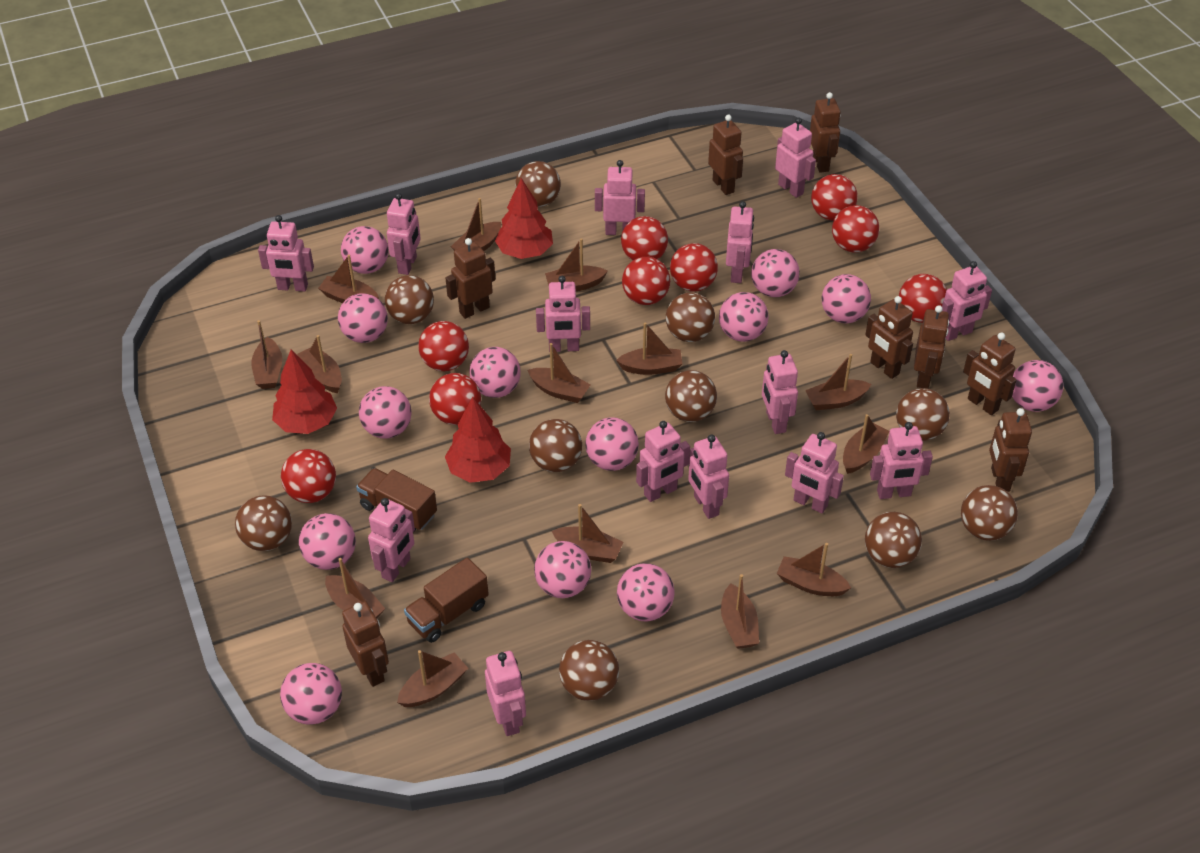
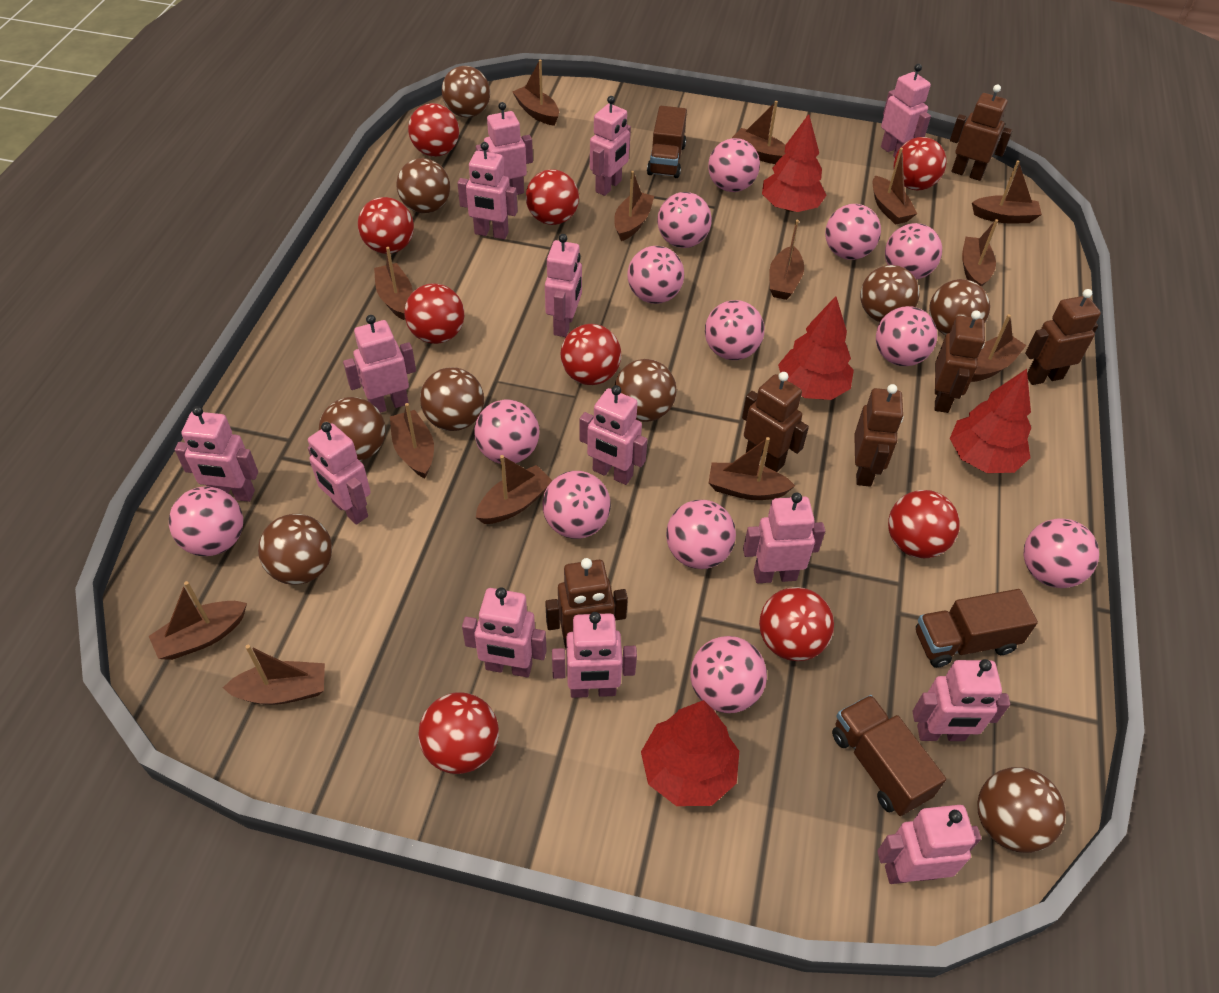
brown ball: [235,495,292,551] [385,275,434,324] [515,161,561,207] [529,419,582,472] [559,640,619,701] [665,370,717,422] [666,293,715,342] [865,512,922,568] [896,388,950,441] [961,485,1018,541] = 10 -> [258,514,332,585] [319,397,386,461] [396,158,450,213] [420,367,484,431] [442,66,490,118] [615,359,677,422] [860,265,920,322] [929,279,990,335] [977,767,1066,853] = 9
brown robot: [342,601,389,687] [445,238,496,319] [708,115,743,195] [810,92,841,173] [865,296,913,379] [914,305,949,389] [963,333,1017,415] [989,408,1032,492] = 8 -> [545,558,628,649] [742,372,809,472] [854,384,903,487] [935,310,985,413] [950,85,1013,181] [1025,289,1101,385] = 6
brown truck: [356,468,437,532] [404,558,489,643] = 2 -> [647,106,687,178] [832,695,946,816] [916,589,1038,668] = 3
red tree: [272,350,337,434] [445,397,511,483] [495,178,553,259] = 3 -> [641,700,739,806] [762,114,827,212] [778,296,854,400] [950,369,1031,473] = 4

